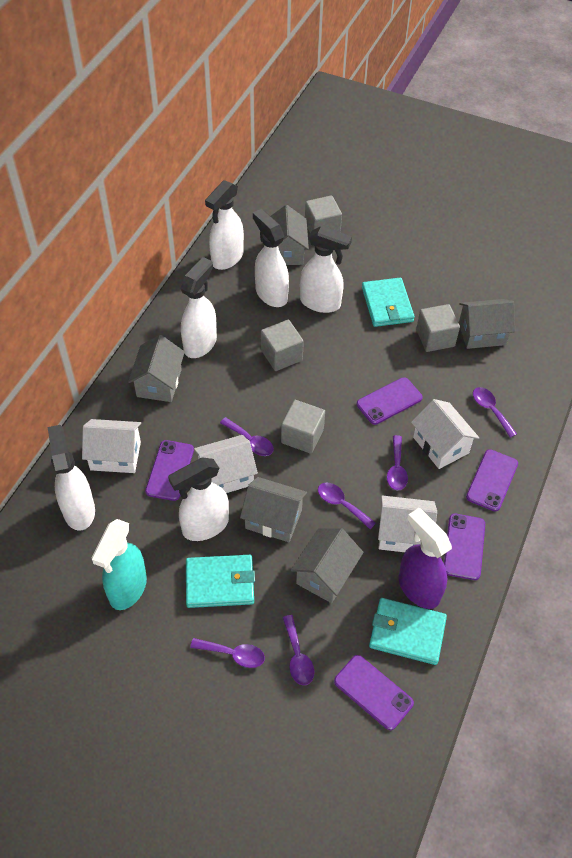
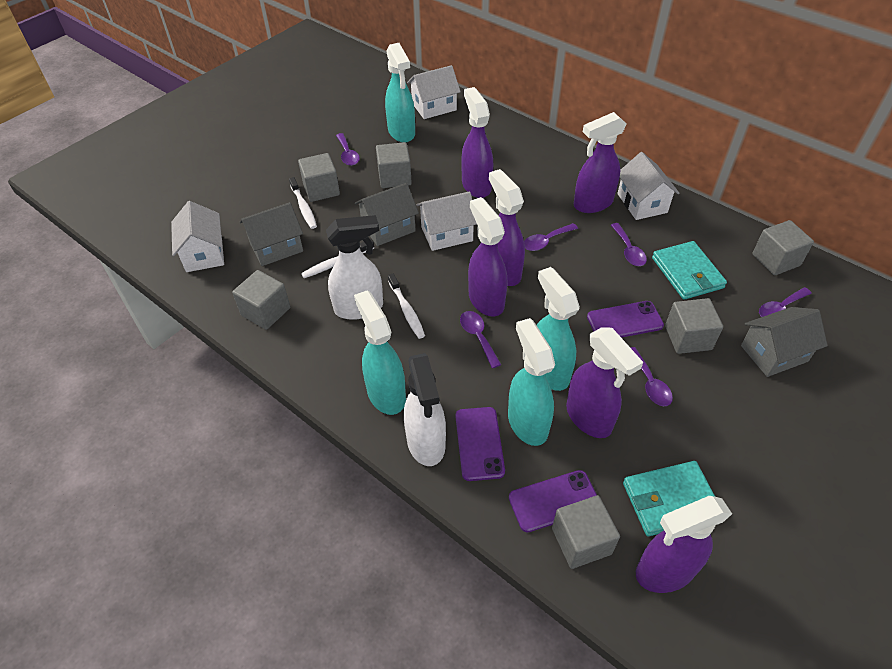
grey cube: [261,320,304,371] [281,400,325,454] [305,195,342,233] [416,304,460,352] = 4 -> [232,270,290,330] [298,153,340,202] [376,142,412,188] [552,495,620,569] [665,298,723,354] [752,220,814,275] = 6
grey house: [128,335,185,402] [240,477,307,542] [271,205,309,265] [291,528,364,603] [459,299,515,349] = 5 -> [240,202,303,266] [355,183,419,246] [741,307,828,377] = 3
purple phone: [145,440,194,501] [334,655,414,730] [357,377,423,425] [444,514,485,580] [466,449,518,511] = 5 -> [456,407,505,481] [509,470,597,532] [587,301,664,338] = 3
purple spray bottle: [398,508,452,609] = 1 -> [461,87,493,198] [468,197,507,316] [489,169,525,286] [566,327,643,438] [574,112,627,213] [636,496,732,593] = 6
turquoise spray bottle: [91,519,147,610] = 1 -> [354,290,406,415] [385,43,415,142] [508,318,555,446] [537,267,580,391] = 4
turquoise wallet: [186,555,255,608] [362,278,415,327] [369,598,447,665] = 3 -> [623,461,715,536] [652,241,727,300] = 2
white spray bottle: [48,425,95,531] [168,458,229,541] [180,257,217,358] [205,180,244,270] [253,209,289,307] [300,226,352,313] = 6 -> [326,215,383,320] [404,353,446,466] = 2
white toothbrush: none = 0 -> [289,177,317,229] [301,239,374,278] [388,273,425,339] = 3

